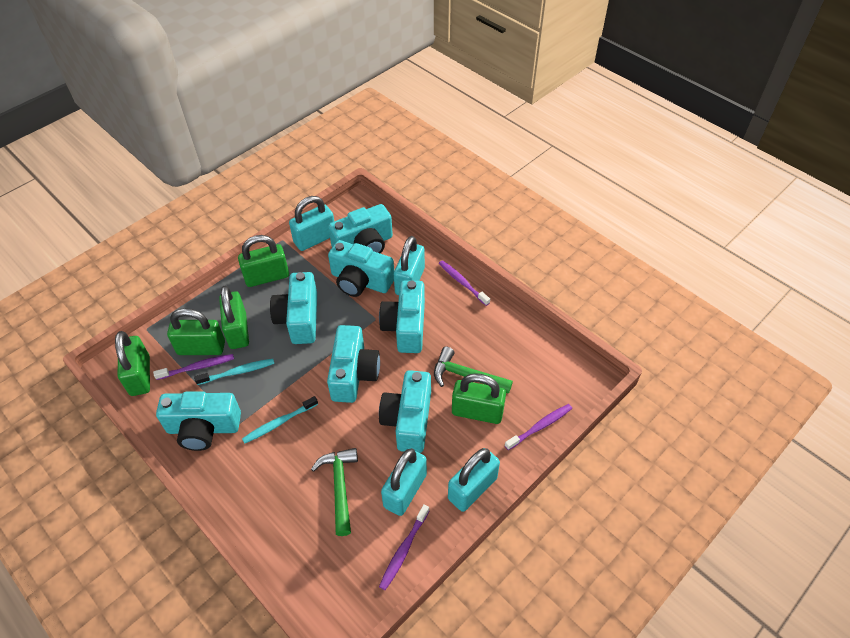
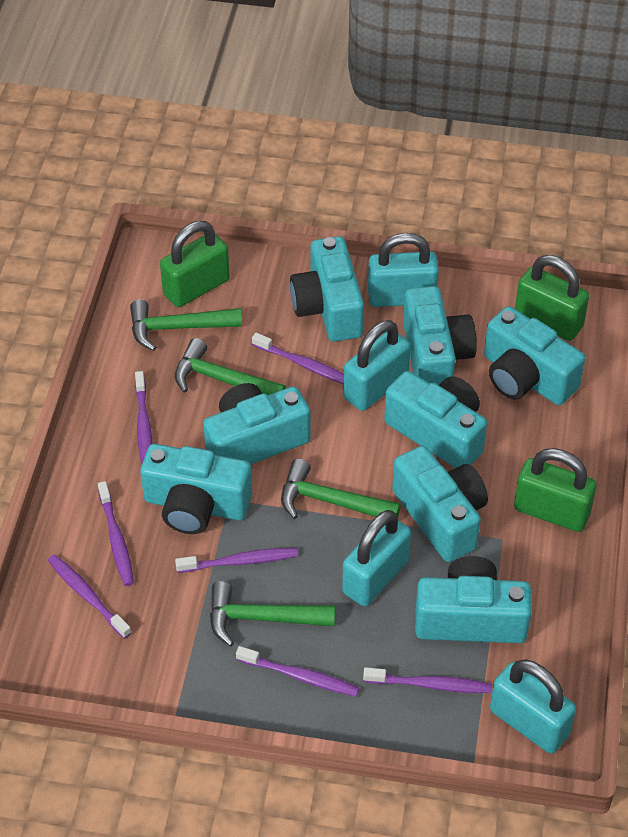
green hammer: [311,448,358,536] [434,347,513,394] = 2 -> [130,300,242,351] [175,338,286,395] [210,581,335,646] [281,459,401,519] = 4
green padlock: [115,331,150,396] [167,308,225,355] [219,285,249,349] [238,235,289,287] [452,373,506,424] = 5 -> [160,221,230,307] [514,448,597,532] [515,255,589,341] = 3
purple toothbrush: [153,354,234,380] [379,504,430,590] [439,260,490,306] [505,404,572,450] = 4 -> [48,554,132,639] [98,481,134,586] [135,371,152,464] [175,548,298,573] [236,646,359,696] [252,333,344,384] [363,667,492,693] = 7
turquoise camera: [156,391,241,451] [270,272,317,344] [327,325,380,403] [328,204,393,253] [328,240,394,297] [379,280,425,353] [379,370,431,453] = 7 -> [140,444,252,534] [203,383,311,464] [290,236,364,342] [384,371,487,468] [392,446,488,562] [403,286,477,385] [415,556,532,643] [484,306,585,405] = 8
turquoise toothbrush: [194,359,274,385] [242,396,318,443] = 2 -> none = 0

